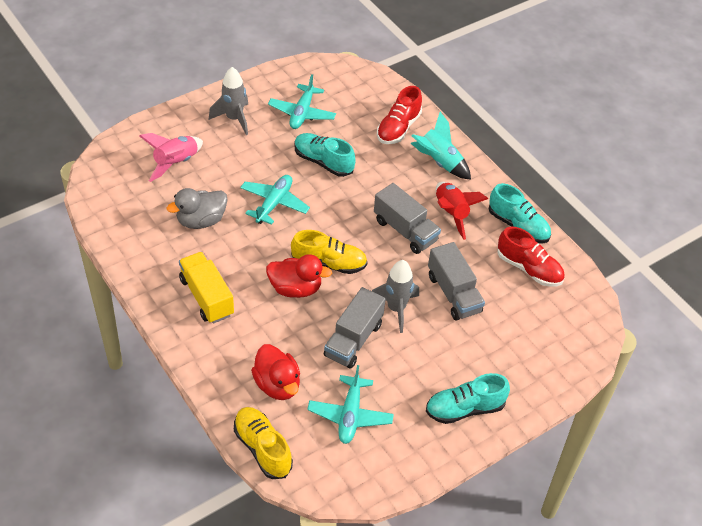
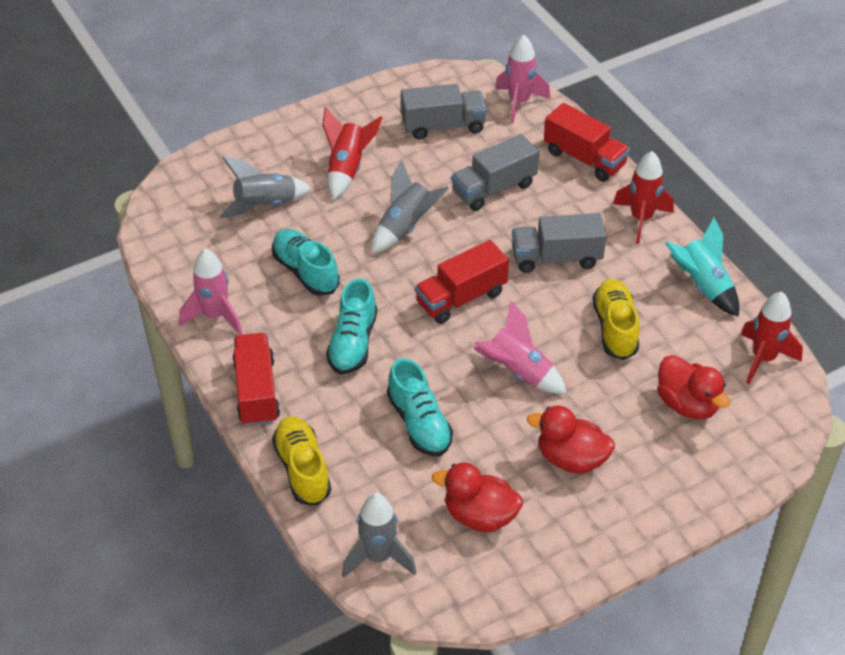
grey duck: [166,188,228,229] = 1 -> none = 0
grey rocket: [209,67,248,135] [372,260,419,333] = 2 -> [220,156,312,218] [342,493,417,578] [372,160,449,253] = 3
pink rocket: [139,133,203,182] = 1 -> [179,249,243,335] [473,300,567,394] [495,34,550,124] = 3
red duck: [251,344,300,400] [266,254,332,298] = 2 -> [432,462,523,532] [527,405,615,474] [657,355,730,419] = 3
red rocket: [436,182,488,240] = 1 -> [322,107,383,200] [613,151,674,244] [741,292,803,384] = 3
red shoe: [377,86,422,144] [497,226,565,287] = 2 -> none = 0
red truck: none = 0 -> [232,333,280,426] [415,240,509,324] [544,103,630,182] = 3
turquoise plane: [240,175,310,225] [268,74,336,129] [307,365,394,444] = 3 -> none = 0
yellow truck: [179,252,234,323] = 1 -> none = 0

